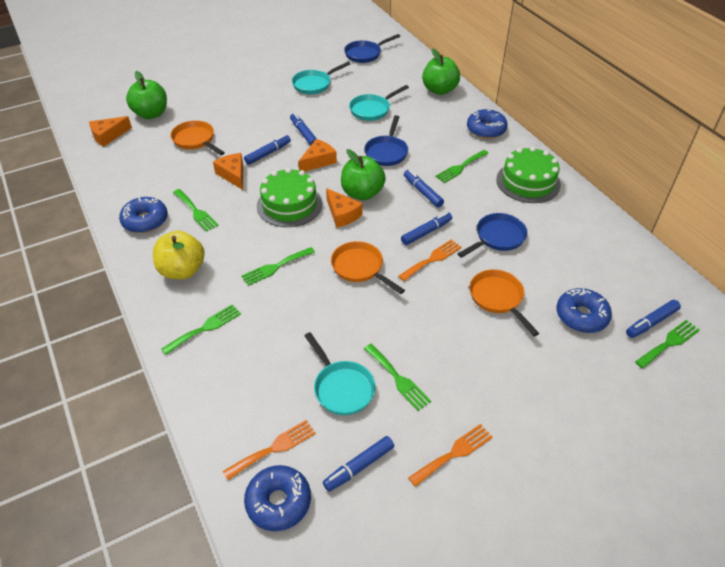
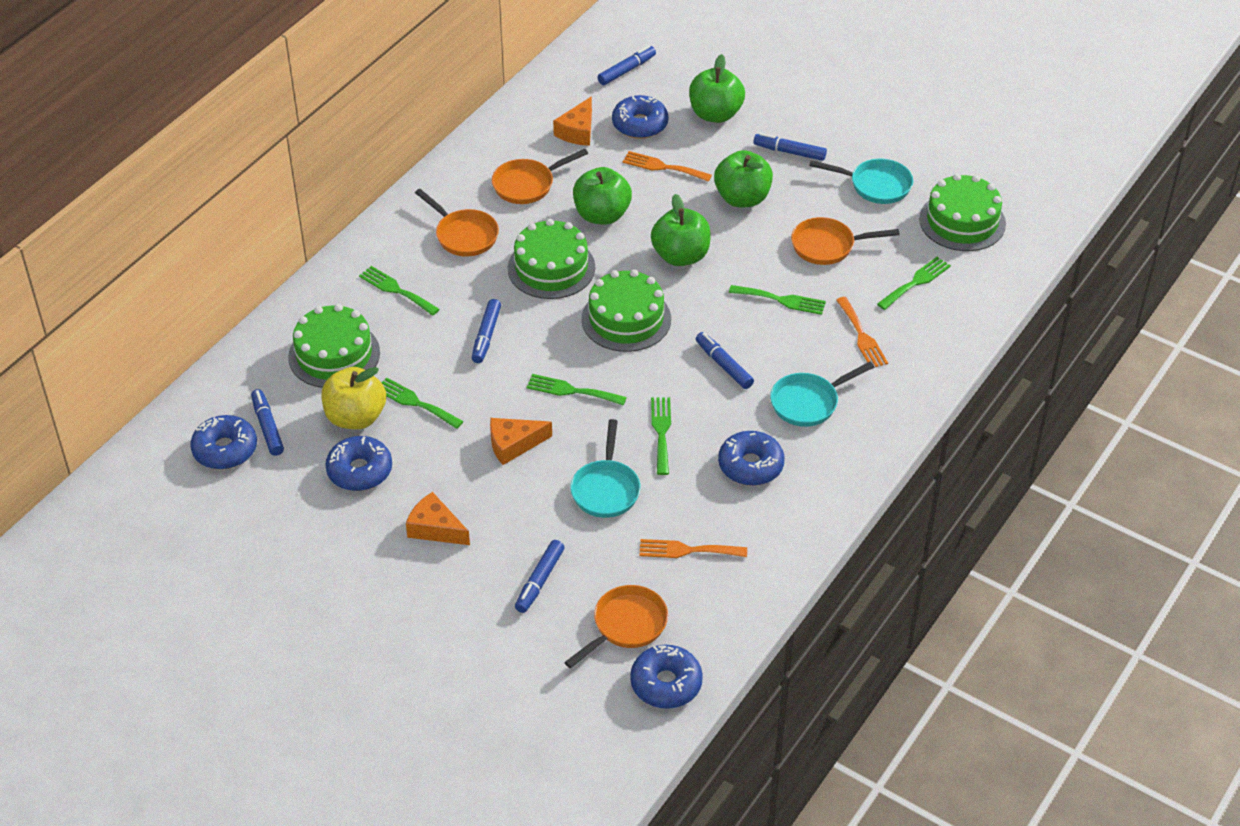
blue donut: [119,197,168,233] [244,465,311,531] [467,109,508,139] [556,288,612,333] = 4 -> [191,415,257,470] [325,436,392,491] [612,95,669,139] [630,645,703,709] [718,431,785,486] = 5
blue pan: [344,34,400,63] [364,115,408,166] [458,213,527,258] = 3 -> none = 0
green apple: [126,71,167,119] [341,149,386,200] [422,48,460,95] = 3 -> [573,167,632,225] [651,194,711,266] [689,54,745,123] [714,150,773,207] = 4
green cake: [257,168,322,227] [496,147,561,203] = 2 -> [288,304,380,388] [508,219,595,299] [581,269,671,352] [919,174,1006,251] = 4
orange cheese: [89,116,132,147] [213,153,243,190] [298,139,337,171] [326,188,363,228] = 4 -> [406,492,470,545] [490,418,552,465] [553,96,592,146] = 3
orange pan: [170,120,225,155] [331,241,405,294] [470,269,539,336] = 3 -> [415,189,499,257] [492,149,588,204] [564,585,668,668] [791,217,900,265] = 4

